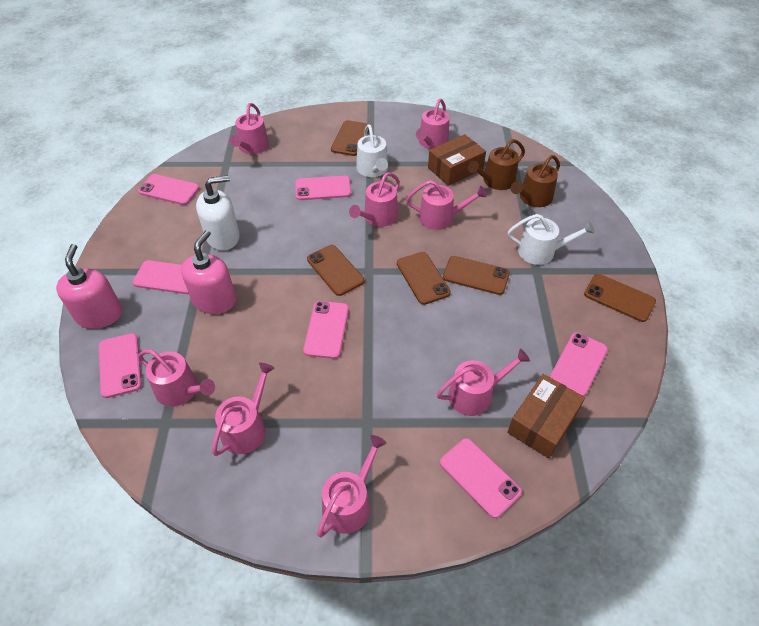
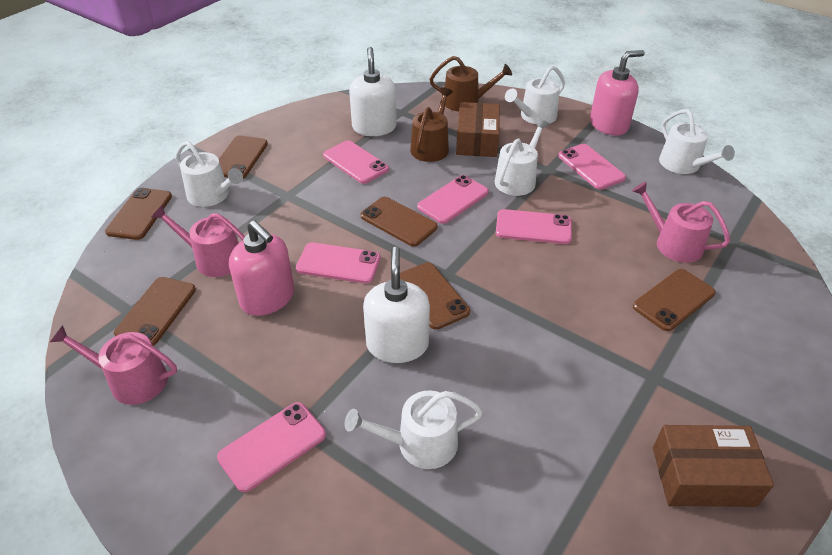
brown phone: [307,245,365,296] [331,120,369,156] [397,252,451,305] [443,256,510,295] [584,274,656,322] = 5 -> [105,188,172,240] [114,277,196,346] [219,136,268,179] [360,197,438,246] [400,262,470,330] [633,269,716,331] = 6
pink phone: [99,333,142,398] [133,260,189,294] [138,174,199,205] [295,175,351,200] [303,301,349,359] [440,438,522,518] [550,332,608,396] = 7 -> [217,402,326,493] [296,242,380,284] [323,140,389,184] [417,175,489,224] [496,209,572,244] [558,144,626,190] = 6
pink watering can: [138,349,215,407] [212,363,274,456] [230,103,269,154] [317,435,387,538] [349,172,400,227] [406,180,487,230] [416,99,449,149] [437,349,530,416] = 8 -> [50,325,177,405] [151,204,245,277] [632,181,730,263] = 3
white soap dispenser: [196,175,240,250] = 1 -> [349,47,397,136] [363,247,430,363] = 2
white watering can: [356,124,388,177] [508,214,595,265] = 2 -> [175,141,243,207] [345,390,483,469] [495,118,550,196] [505,66,565,124] [659,109,735,174] = 5

